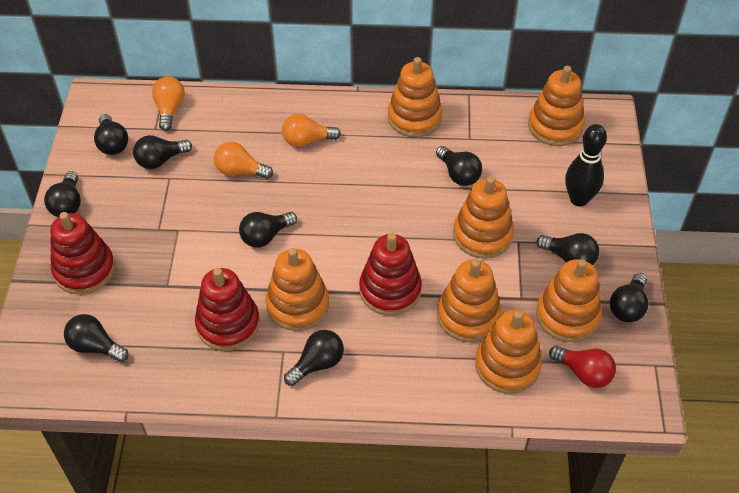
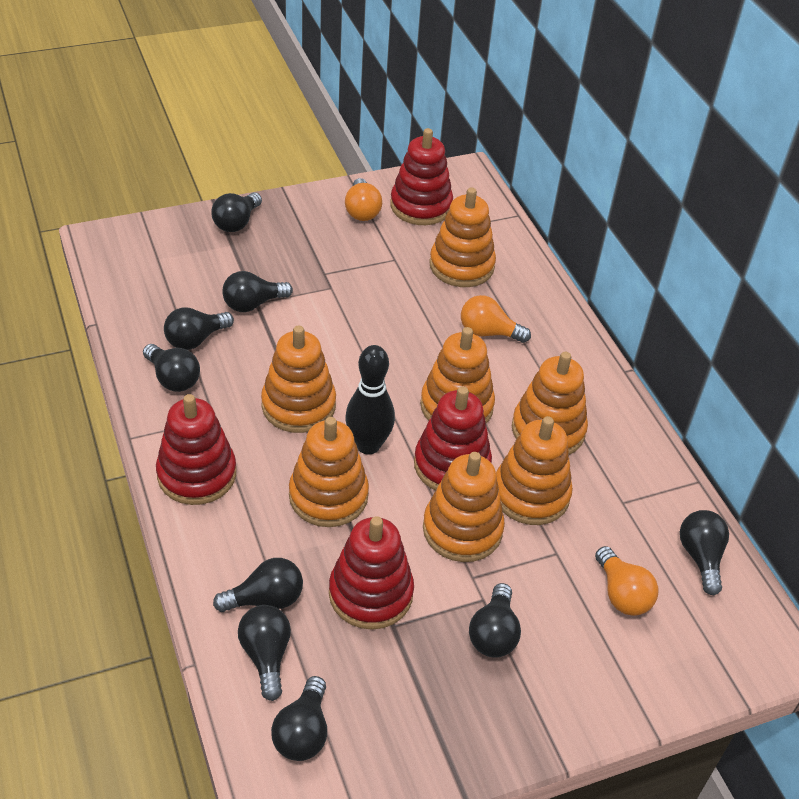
red light bulb: [549,346,616,388] = 1 -> none = 0
red stacking toy: [50,212,115,295] [195,268,260,351] [359,233,422,316] = 3 -> [156,394,236,505] [329,516,414,630] [390,128,453,225] [414,386,492,491] = 4

